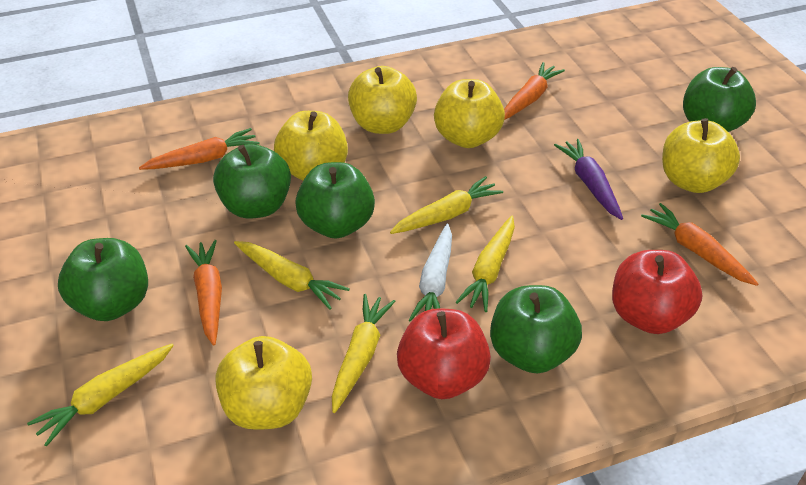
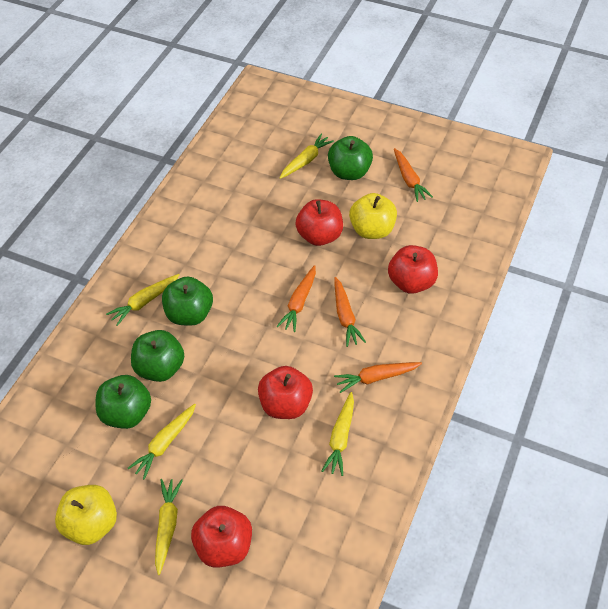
green apple: [58,238,148,321] [213,144,291,218] [295,162,375,239] [490,285,582,374] [683,67,756,132] = 5 -> [96,375,151,429] [131,330,185,382] [162,276,213,326] [328,136,373,180] = 4
purple carrot: [554,139,623,220] = 1 -> none = 0
red apple: [397,308,491,399] [612,250,703,334] = 2 -> [191,506,252,568] [258,366,313,419] [295,199,343,246] [388,245,438,294] = 4
white carrot: [409,224,452,322] = 1 -> none = 0
yellow apple: [215,336,312,430] [274,111,348,180] [348,66,417,134] [434,79,505,148] [662,118,740,193] = 5 -> [55,485,117,545] [349,193,397,239] = 2

